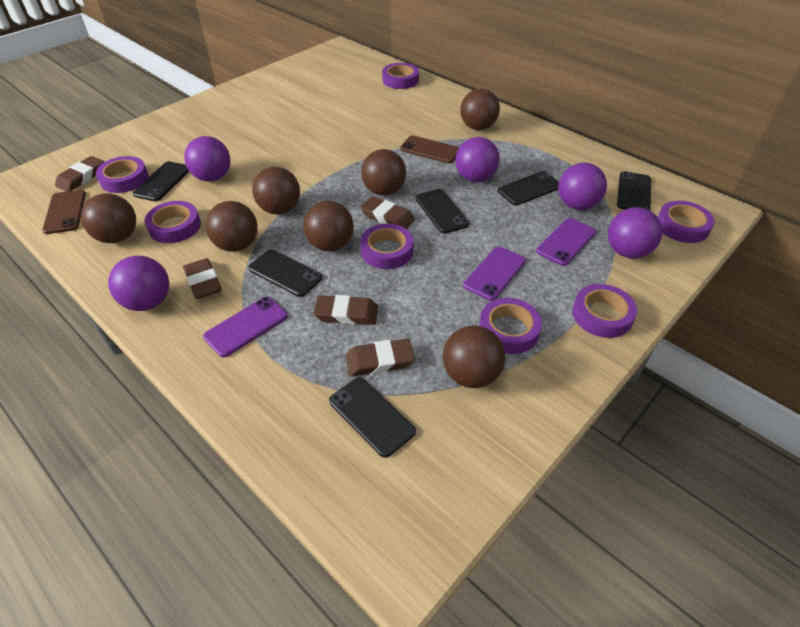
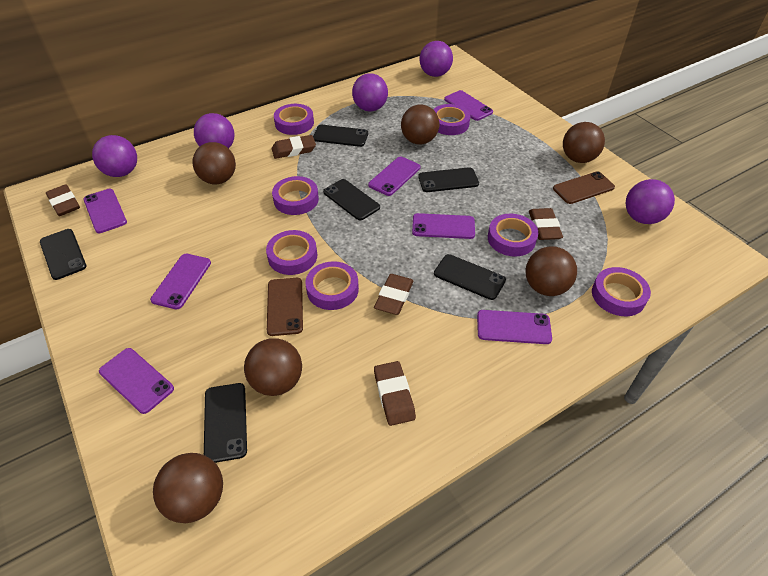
brown ball: [81,193,136,243] [205,201,258,252] [252,167,300,214] [303,201,354,251] [361,149,406,196] [442,326,505,388] [460,89,500,130] = 7 -> [153,453,223,523] [192,142,236,184] [244,338,302,396] [401,105,439,144] [525,246,577,296] [563,122,605,163] = 6
purple phone: [203,297,288,357] [463,246,526,301] [536,218,596,266] = 3 -> [83,189,127,233] [99,348,174,414] [150,254,211,309] [368,157,421,196] [412,213,475,239] [444,90,493,121] [477,310,552,344] = 7

